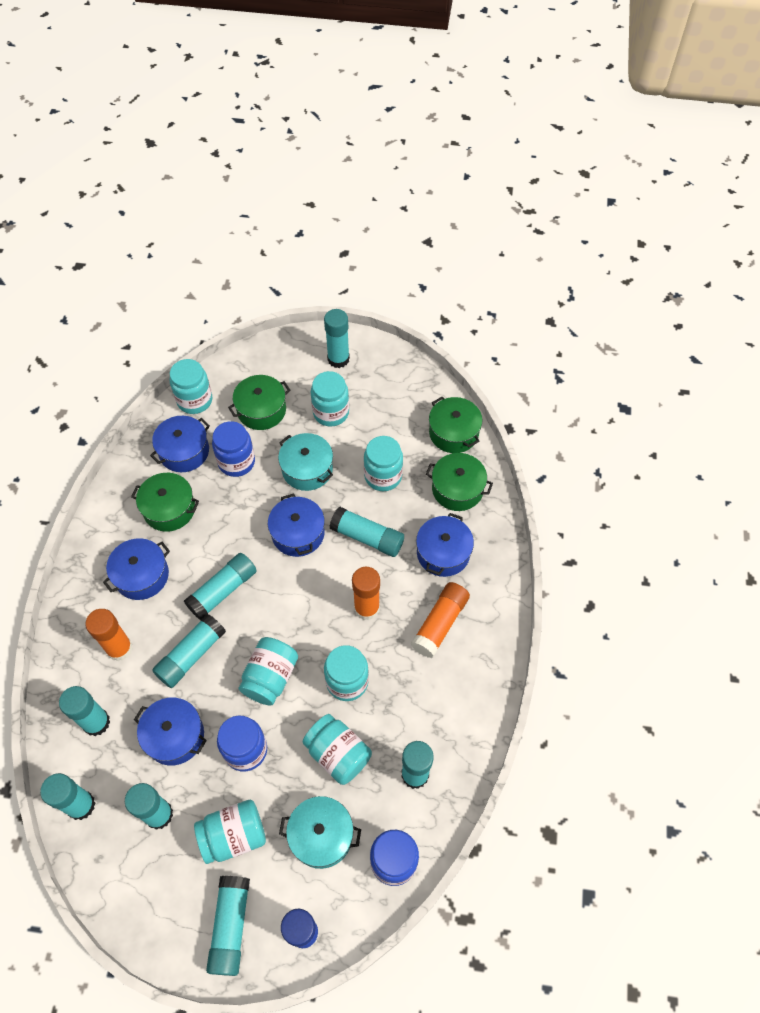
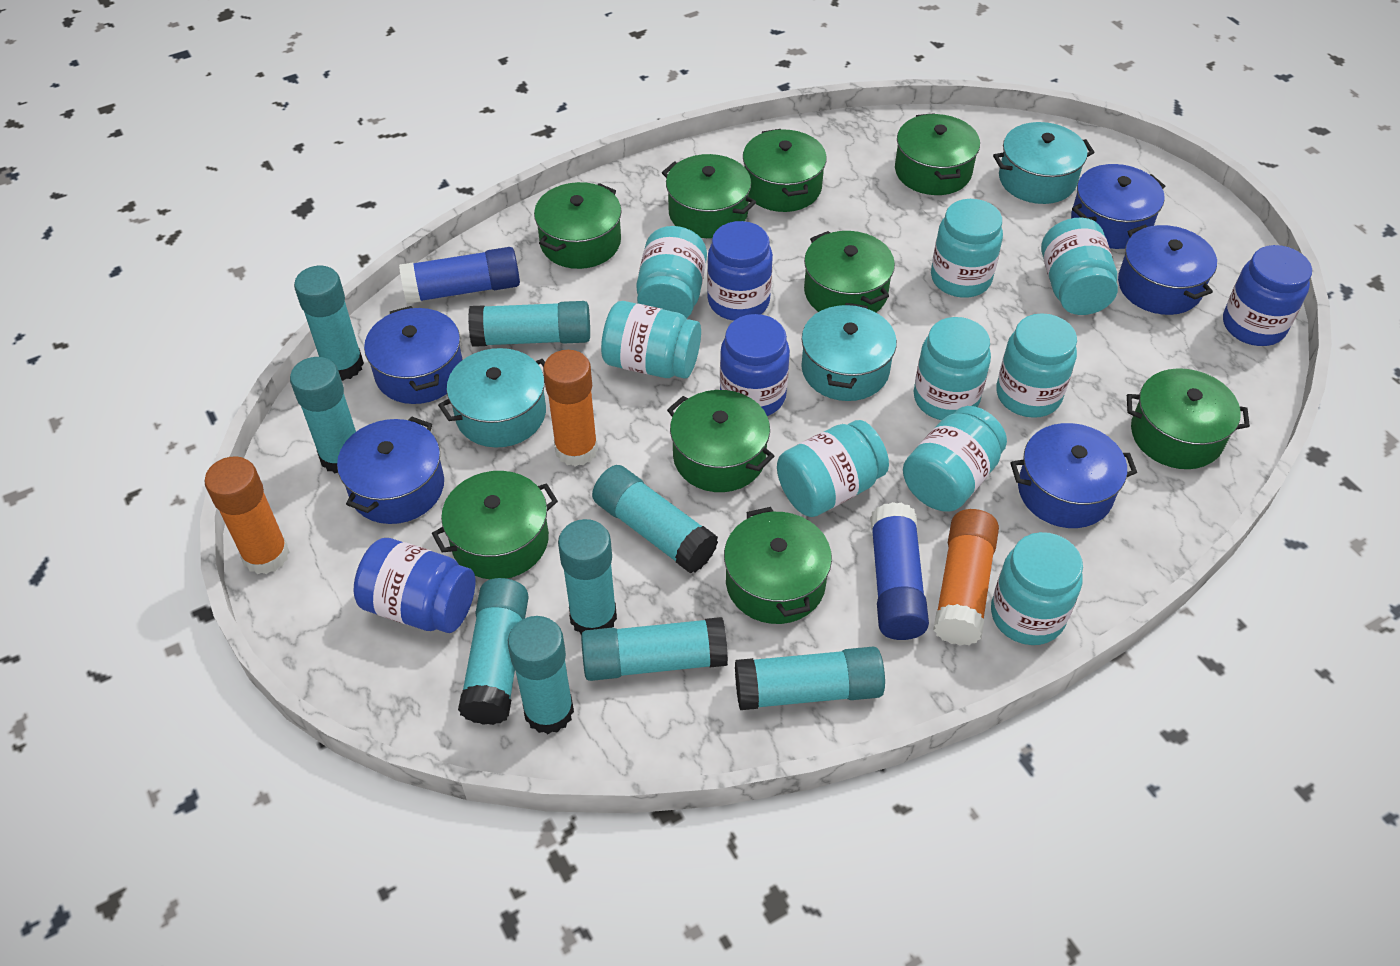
blue glue stick: [281,909,319,949] = 1 -> [399,247,520,304] [870,502,929,640] = 2
blue jar: [212,421,255,477] [217,715,267,771] [370,830,419,886] = 3 -> [354,538,475,633] [707,221,773,321] [720,314,790,416] [1223,245,1312,346] = 4
green pot: [131,473,199,532] [228,375,290,430] [426,453,493,511] [429,397,482,453] = 4 -> [432,471,558,579] [534,182,622,269] [662,154,756,238] [667,390,774,492] [724,507,832,624] [743,129,827,212] [804,231,895,313] [895,113,980,195] [1127,368,1250,469] = 9
turquoise jar: [170,359,212,414] [194,800,266,864] [239,637,298,706] [303,714,372,785] [311,371,349,427] [324,645,369,701] [364,436,403,491] = 7 -> [601,301,701,378] [636,226,707,319] [777,420,889,517] [903,406,1007,512] [914,317,991,420] [931,199,1003,298] [991,532,1083,645] [996,313,1077,418] [1041,218,1118,315] = 9
turquoise pot: [278,433,333,491] [279,796,361,869] = 2 -> [438,348,546,448] [801,303,897,401] [993,122,1095,204] = 3

